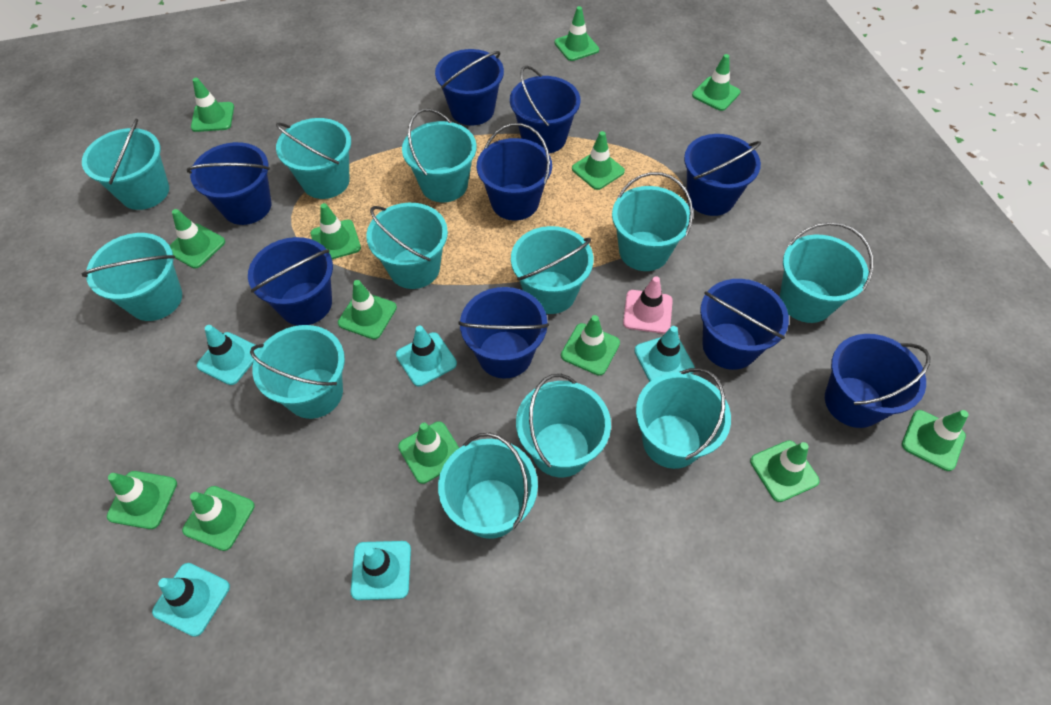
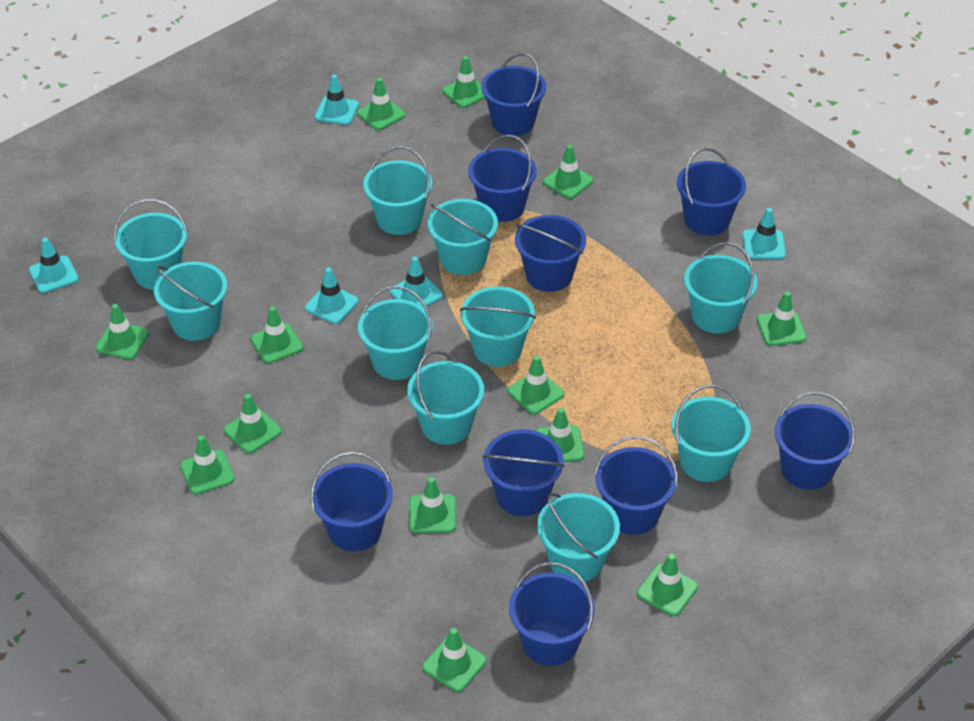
pink traffic cone: [623,276,673,334] = 1 -> none = 0
turquoise bucket: [82,118,169,210] [82,233,182,321] [250,325,345,419] [276,118,351,199] [366,203,448,289] [402,109,477,202] [438,433,538,539] [511,226,593,314] [516,374,611,477] [612,172,693,271] [636,368,731,469] [780,222,873,323] = 12 -> [114,199,188,289] [154,262,227,341] [358,286,432,380] [363,146,432,235] [407,350,484,445] [427,199,498,275] [460,286,536,367] [537,493,620,582] [671,385,751,482] [684,242,757,334] = 10

